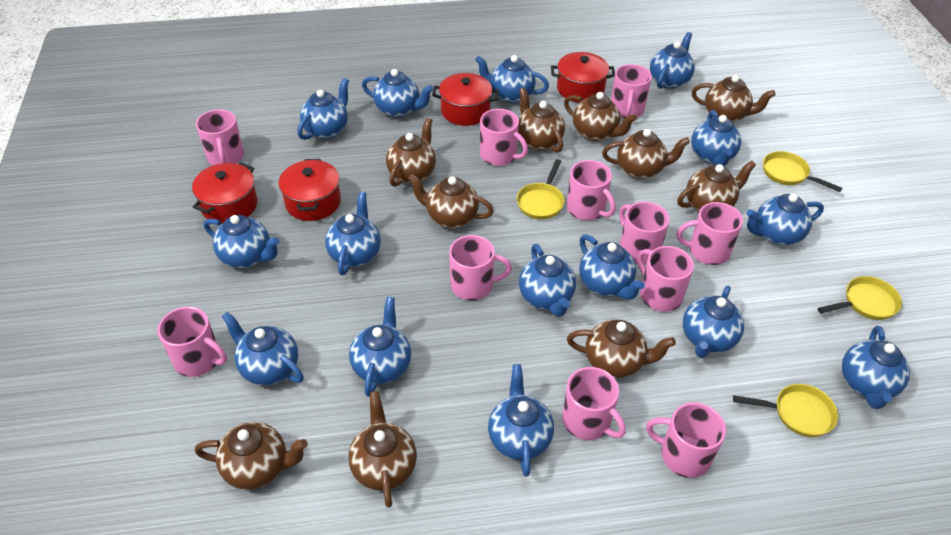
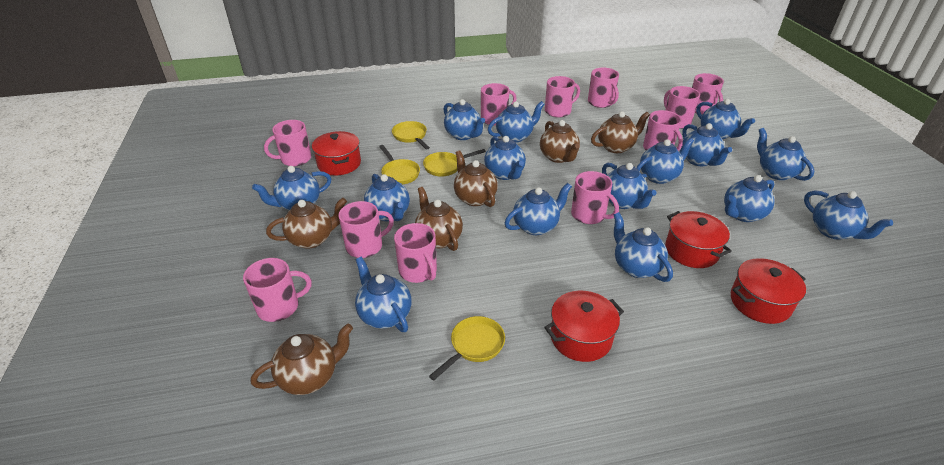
brown teapot: [195,422,308,490] [348,391,417,508] [386,118,436,187] [408,174,494,228] [518,88,565,153] [564,92,637,141] [567,319,676,378] [602,129,690,179] [677,161,756,211] [692,75,776,122] = 10 -> [251,324,353,395] [266,198,347,249] [415,187,463,251] [454,150,498,207] [540,120,580,163] [591,111,650,153] = 6

